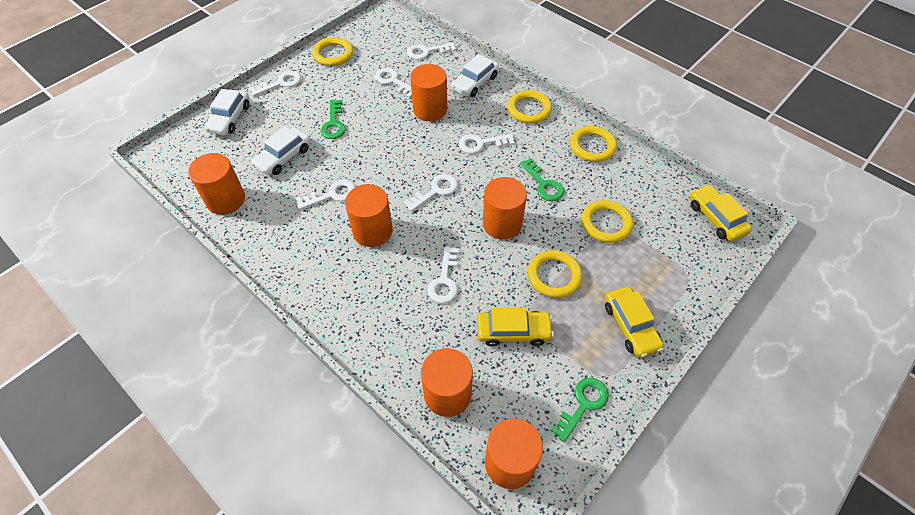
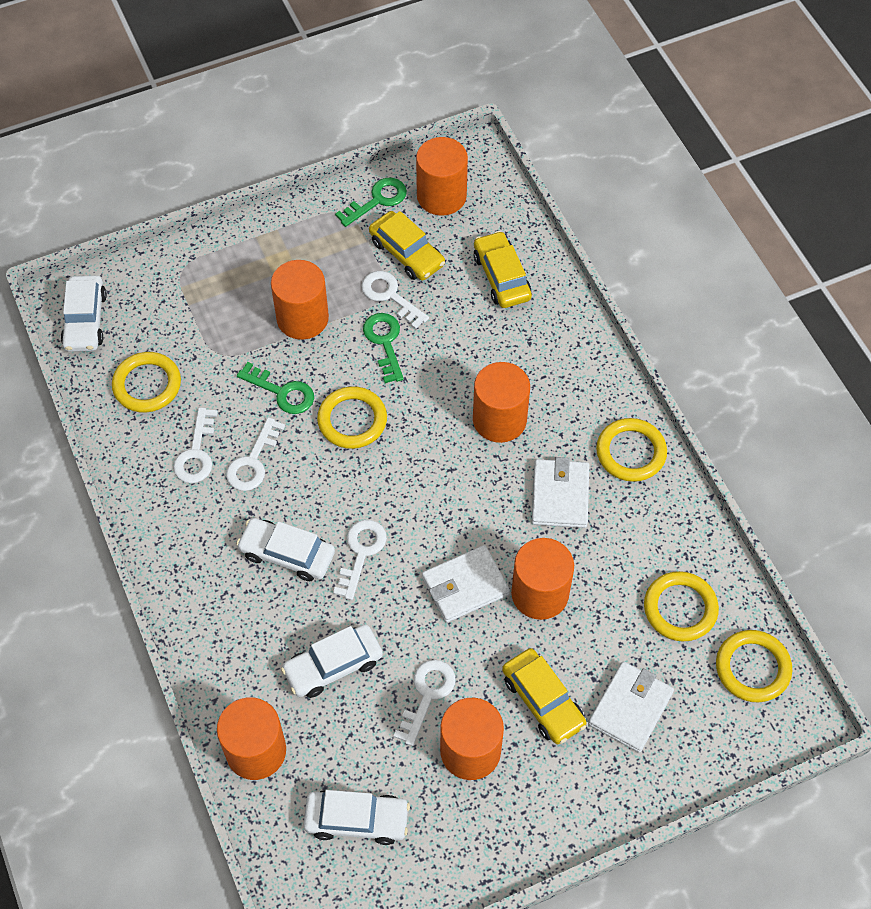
white car: [204,89,250,135] [251,126,310,175] [451,54,499,97] = 3 -> [61,275,107,352] [236,518,335,581] [281,624,383,698] [304,790,410,845] = 4
white key: [249,71,301,96] [296,180,355,210] [375,68,412,98] [403,174,458,211] [407,42,456,60] [428,246,459,303] [459,134,515,154] = 7 -> [173,407,218,483] [226,417,285,491] [333,520,387,600] [361,271,429,329] [394,660,455,746] = 5
white wallet: none = 0 -> [422,545,510,623] [532,457,589,528] [588,661,674,753] = 3

